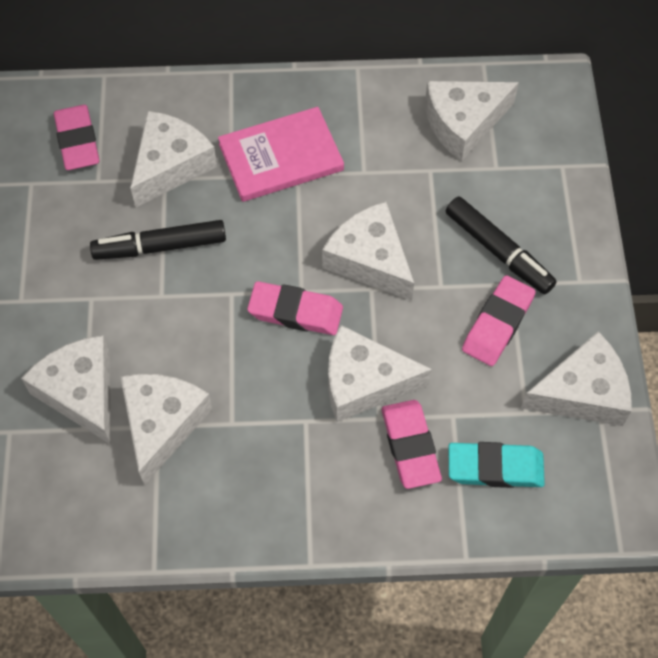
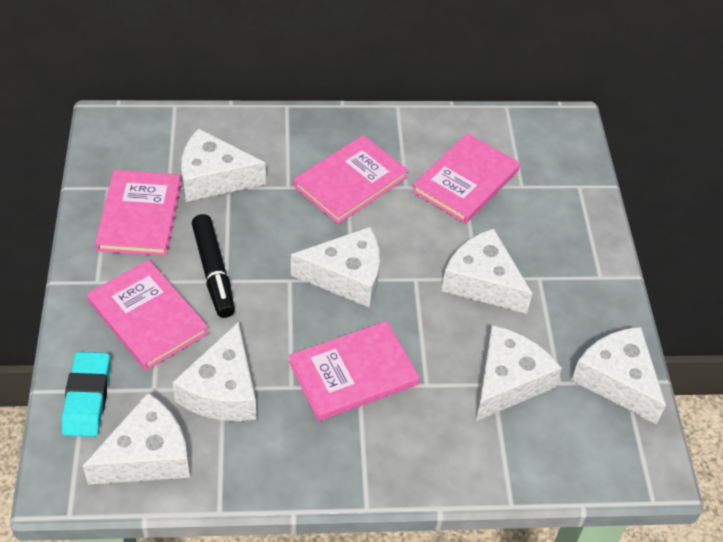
black marker: [90,220,226,260] [446,196,557,294] = 2 -> [192,214,235,318] = 1
pink book: [218,107,344,202] = 1 -> [87,260,208,370] [95,170,181,256] [289,321,420,421] [293,135,408,224] [412,133,520,224] = 5
pink eraser: [54,105,99,170] [247,281,343,335] [382,400,442,489] [462,275,536,366] = 4 -> none = 0

